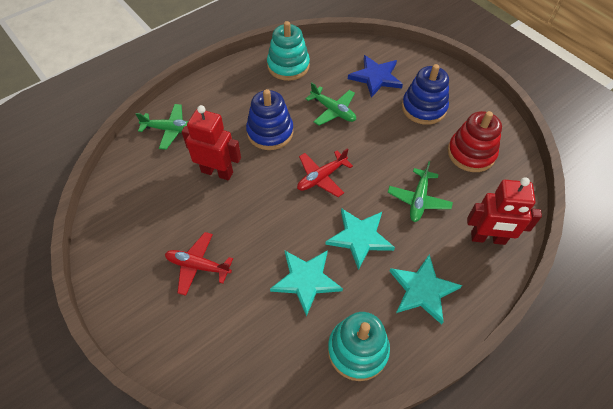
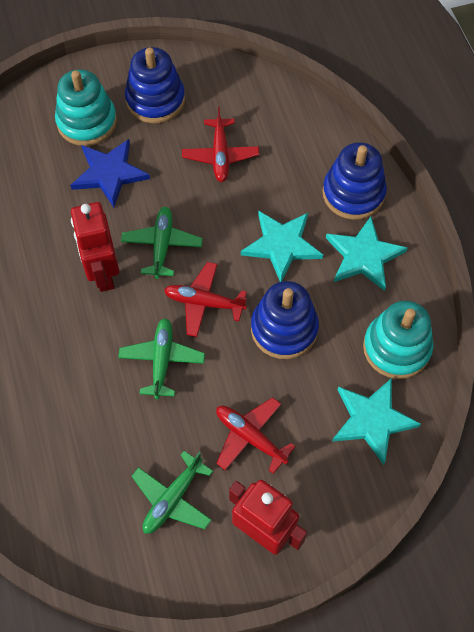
blue stacking toy: [246,89,293,150] [402,64,449,125] = 2 -> [125,47,185,123] [251,281,319,359] [322,142,387,220] = 3
red plane: [165,232,233,296] [297,148,353,197] = 2 -> [164,262,247,337] [182,107,259,182] [216,397,296,474] = 3
red stacking toy: [448,111,502,172] = 1 -> none = 0

